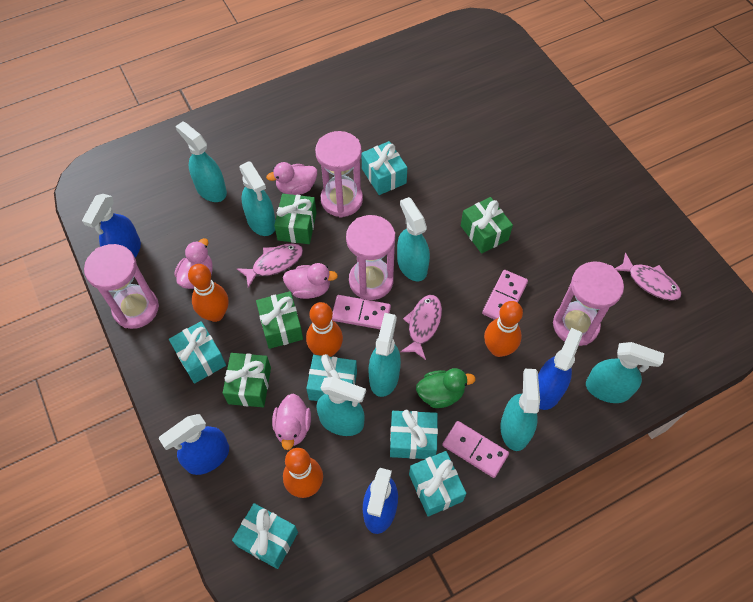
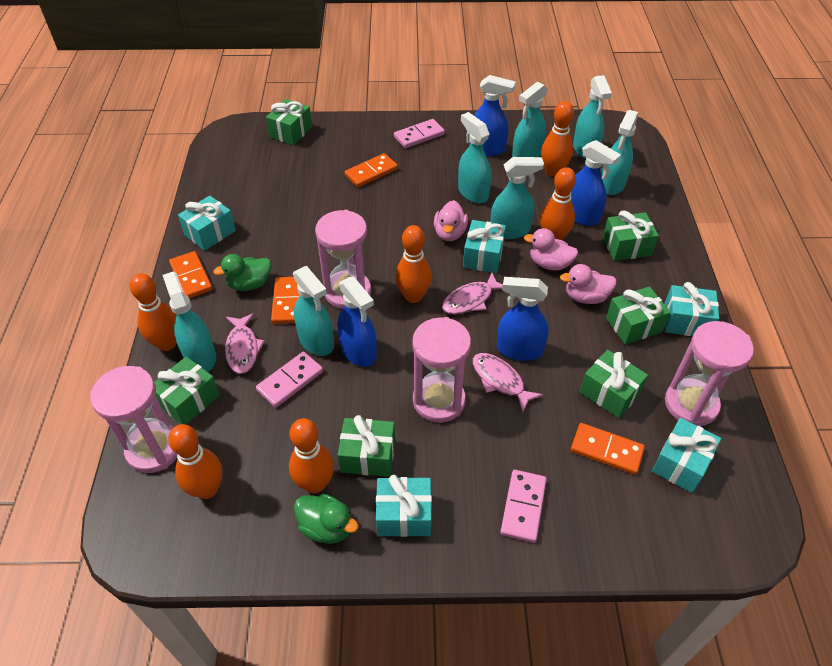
green duck: [416,368,476,408] = 1 -> [213,254,271,291] [294,494,359,544] = 2
green gift: [223,353,271,407] [256,291,303,349] [274,194,317,244] [461,197,513,254] = 4 -> [154,356,220,425] [266,99,312,145] [338,415,395,477] [580,350,648,418] [602,211,659,261] [606,286,671,345] = 6
orange bowling pin: [188,264,228,322] [283,448,323,498] [306,302,343,357] [484,301,523,357] = 4 -> [130,273,177,351] [168,424,223,499] [289,418,334,493] [395,225,432,303] [540,167,576,240] [541,101,574,177] = 6
orange domino: none = 0 -> [169,251,213,298] [271,277,300,324] [345,153,398,187] [571,423,645,475] = 4
pink duck: [175,238,213,289] [266,162,317,195] [272,394,311,450] [283,263,338,299] = 4 -> [434,200,468,241] [524,228,578,271] [560,264,617,304] = 3
turquoise gift: [169,321,226,384] [232,503,298,569] [306,354,357,401] [361,141,407,195] [390,410,438,459] [409,451,466,517] = 6 -> [178,195,236,251] [376,475,432,537] [463,220,506,273] [652,418,721,493] [664,282,719,336] = 5

